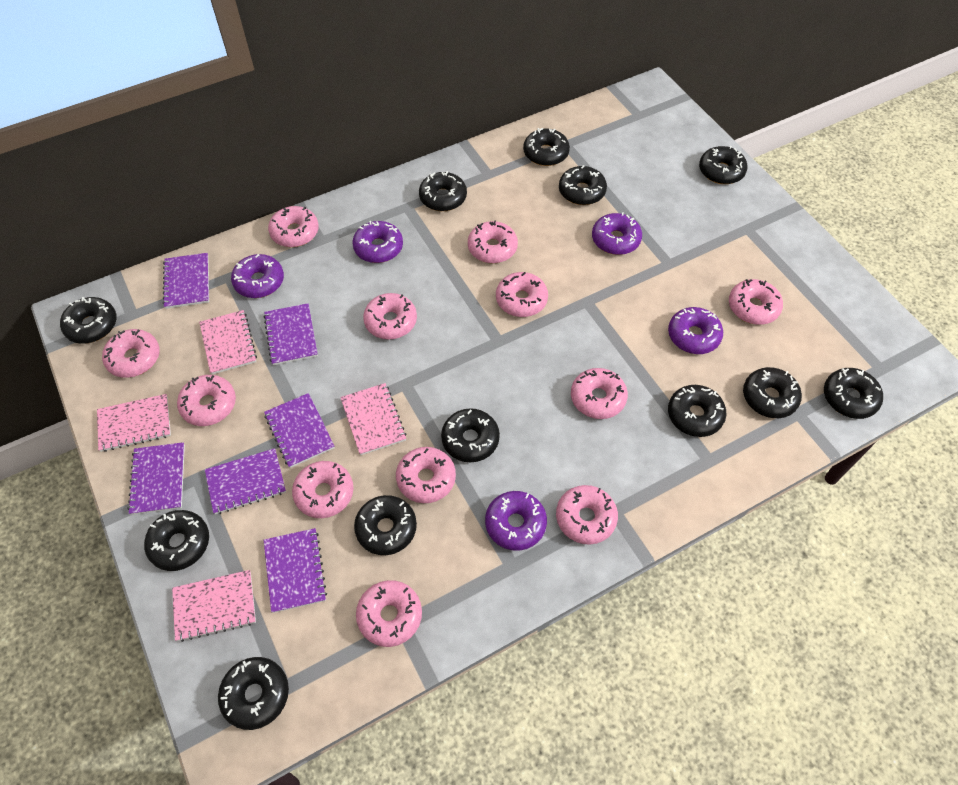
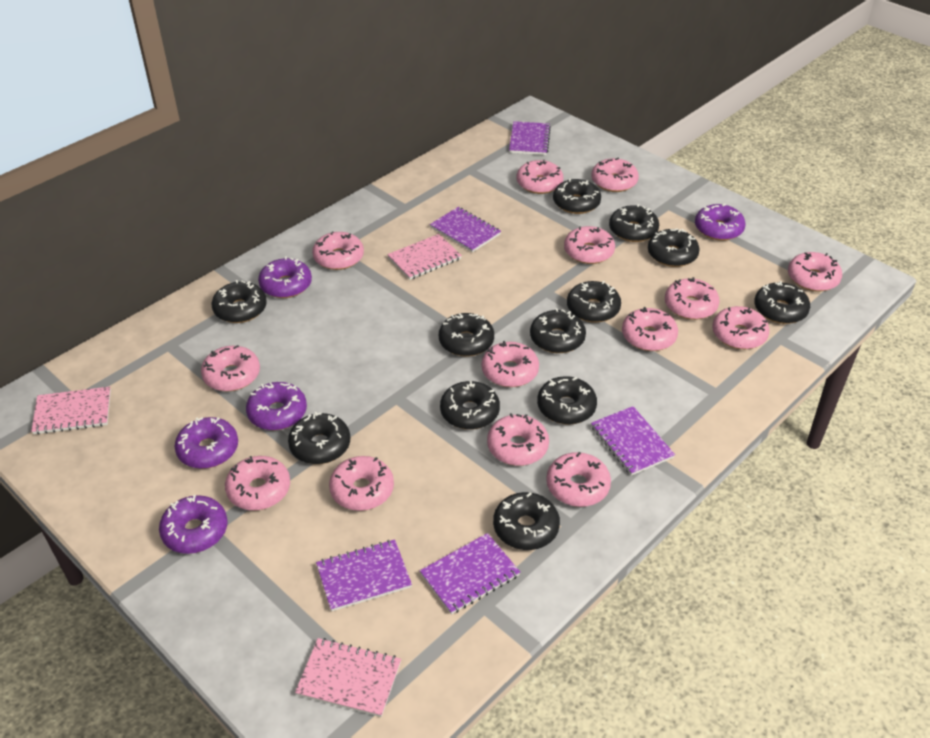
pink donut: [102,329,160,378] [177,375,236,426] [268,206,319,247] [292,461,354,518] [356,580,422,647] [363,293,417,339] [396,447,456,503] [468,220,518,263] [496,272,548,317] [556,485,618,544] [571,368,628,419] [729,279,783,325] = 12 -> [201,345,260,391] [225,456,290,510] [312,231,364,270] [329,456,394,511] [482,341,539,387] [487,413,549,466] [517,160,563,194] [546,452,611,507] [564,226,615,264] [592,158,639,192] [622,307,678,351] [665,277,720,320] [712,306,769,349] [788,252,842,291] = 14
pink notebook: [97,394,171,452] [172,570,256,642] [199,310,257,374] [340,383,406,455] = 4 -> [31,387,111,435] [295,638,401,717] [387,234,462,280] = 3
purple notebook: [128,442,185,515] [163,253,209,309] [205,448,286,514] [264,303,318,365] [264,393,335,468] [264,528,327,613] = 6 -> [316,539,412,611] [420,533,520,615] [430,207,501,252] [509,121,551,155] [591,406,675,476] = 5

